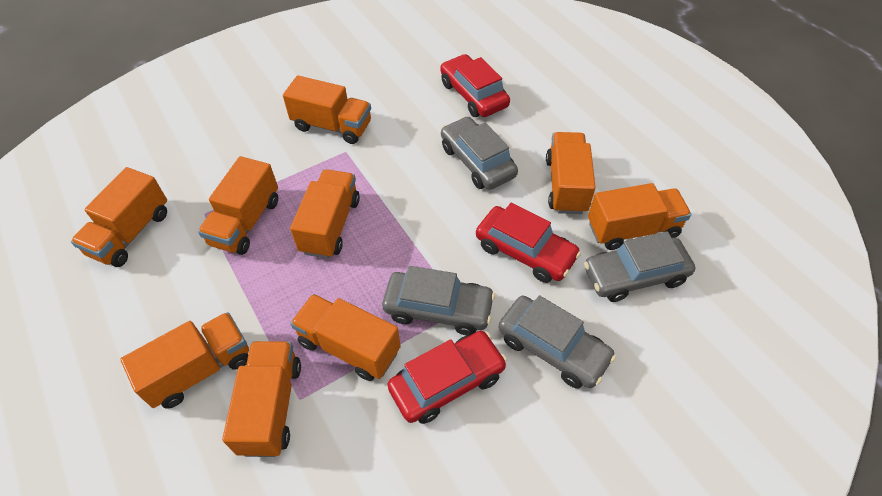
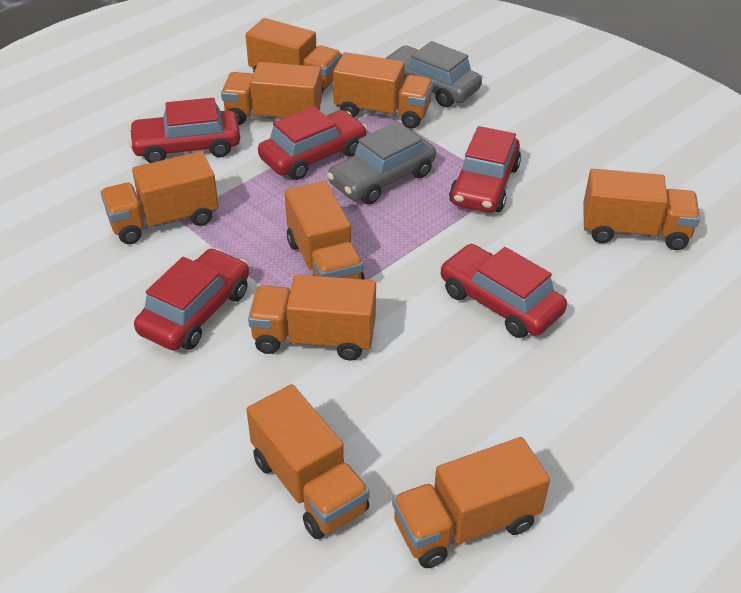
grey car: [382,266,495,335] [441,116,518,190] [499,295,616,388] [584,231,695,302] = 4 -> [327,121,436,204] [384,41,482,107] = 2
red car: [387,331,507,424] [440,54,510,117] [476,202,581,283] = 3 -> [129,98,240,163] [134,248,249,351] [258,106,367,180] [440,244,567,338] [449,126,521,213] = 5

